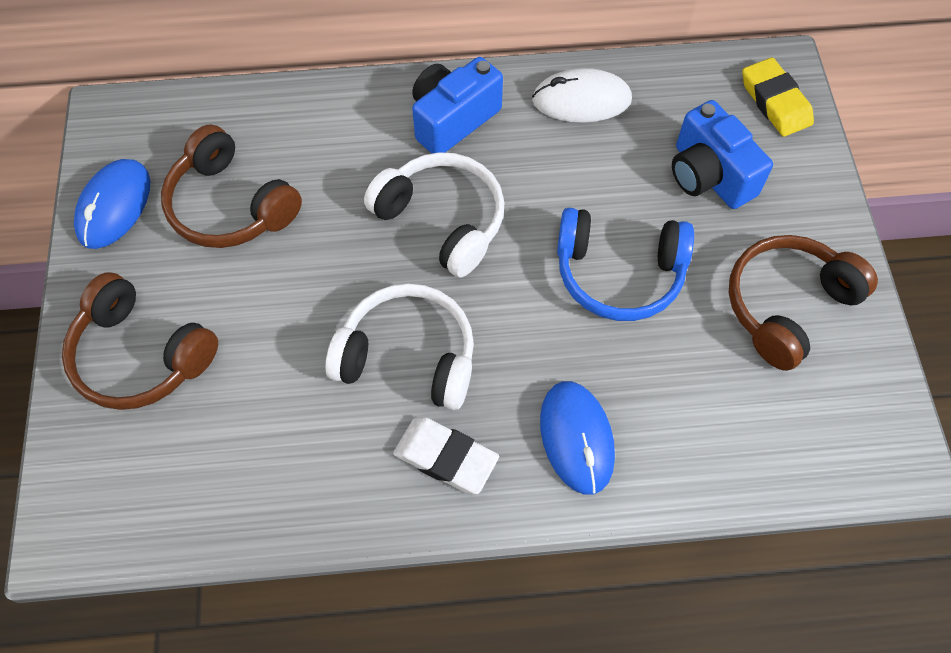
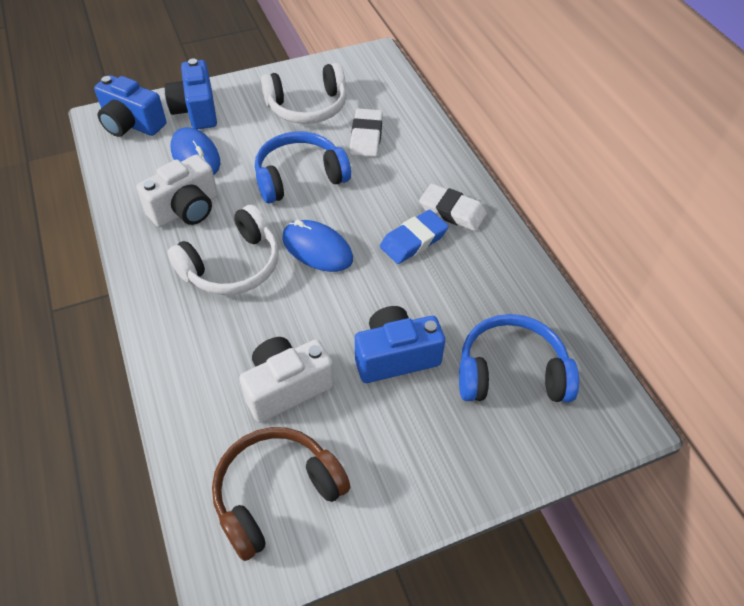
blue camera: [412,57,503,154] [672,100,773,209] = 2 -> [94,75,166,137] [164,59,217,129] [355,306,445,383] = 3
blue eraser: none = 0 -> [380,210,449,264] = 1
blue headphones: [557,208,694,321] = 1 -> [255,131,351,203] [459,314,579,402] = 2
brown headphones: [62,272,218,410] [161,124,302,248] [729,235,878,371] = 3 -> [212,427,350,561] = 1
white camera: none = 0 -> [136,154,218,227] [239,337,334,423] = 2
white eraser: [393,417,499,494] = 1 -> [350,108,383,157] [419,184,487,231] = 2
white mouse: [532,68,632,123] = 1 -> none = 0
yellow eraser: [742,57,814,137] = 1 -> none = 0

